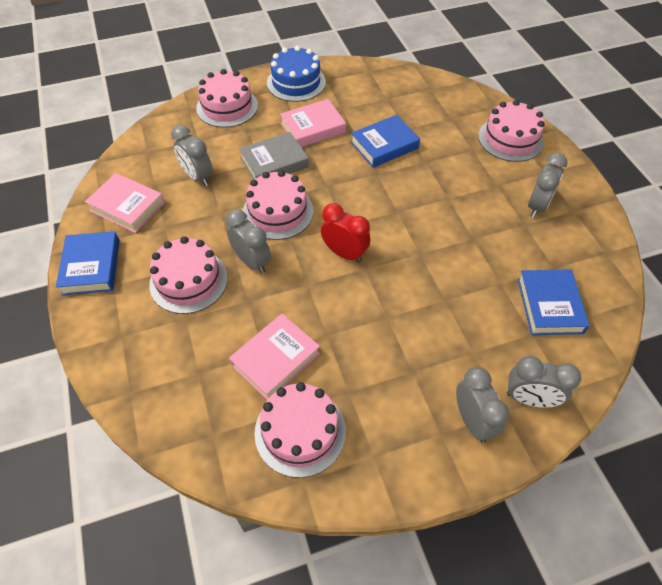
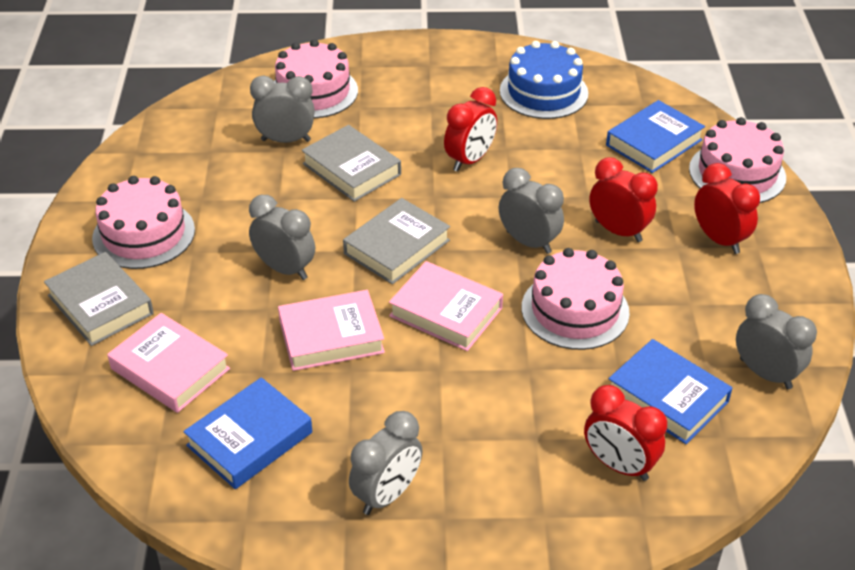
grey book: [239,132,309,180] = 1 -> [44,252,154,346] [302,125,401,202] [343,198,450,284] = 3
pink cake: [149,236,228,314] [196,69,258,128] [243,170,313,240] [255,382,346,478] [478,100,545,162] = 5 -> [92,176,195,269] [274,40,358,118] [522,248,630,350] [689,117,786,203] = 4
red clock: [321,203,370,263] = 1 -> [444,87,497,172] [584,385,667,481] [589,157,658,242] [694,163,760,254] = 4

